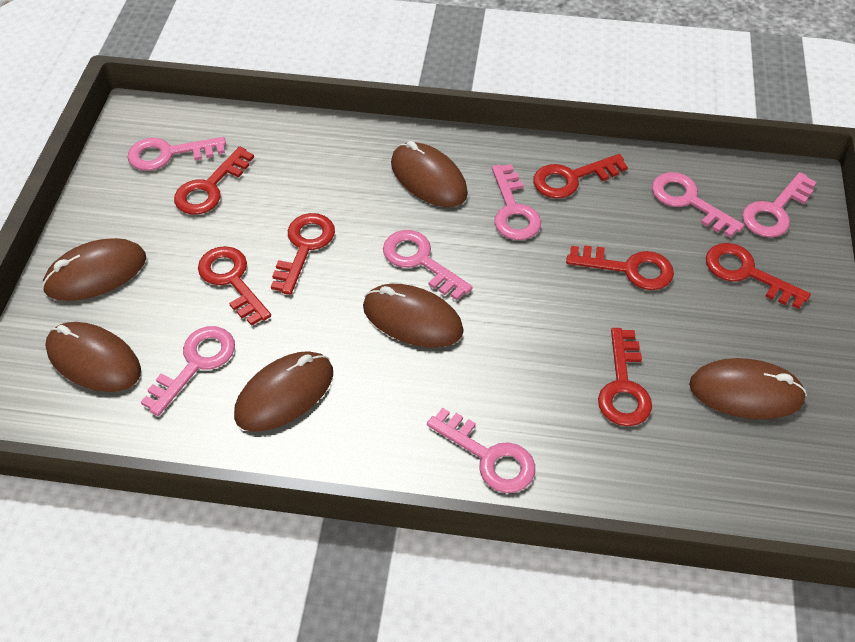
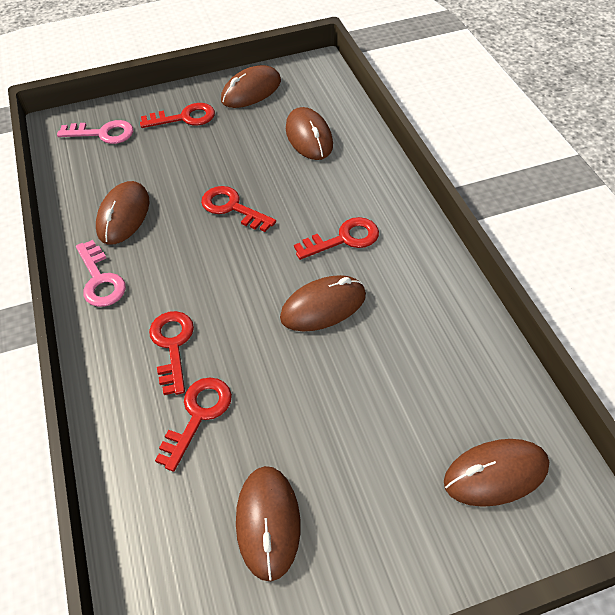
pink key: [128,137,226,171] [141,326,235,416] [383,230,473,300] [427,408,535,493] [492,164,541,240] [652,172,744,238] [742,172,817,237] = 7 -> [57,120,133,144] [76,240,126,307] = 2
red key: [174,146,254,215] [198,246,271,326] [271,213,335,295] [533,154,628,198] [566,245,674,290] [598,328,652,426] [706,243,811,309] = 7 -> [140,103,215,128] [149,311,194,395] [155,378,232,472] [201,186,276,232] [294,217,379,260] = 5

